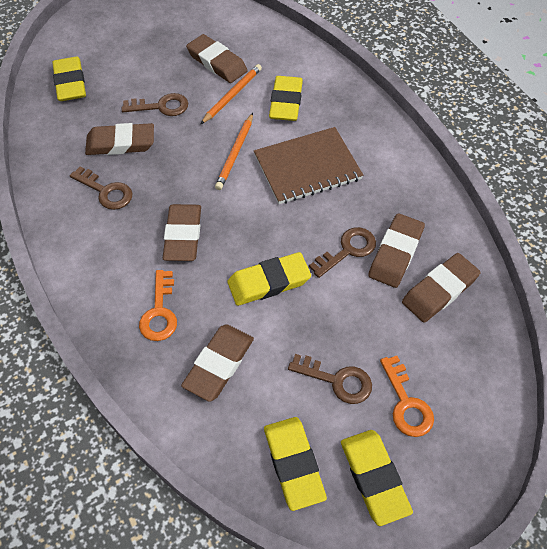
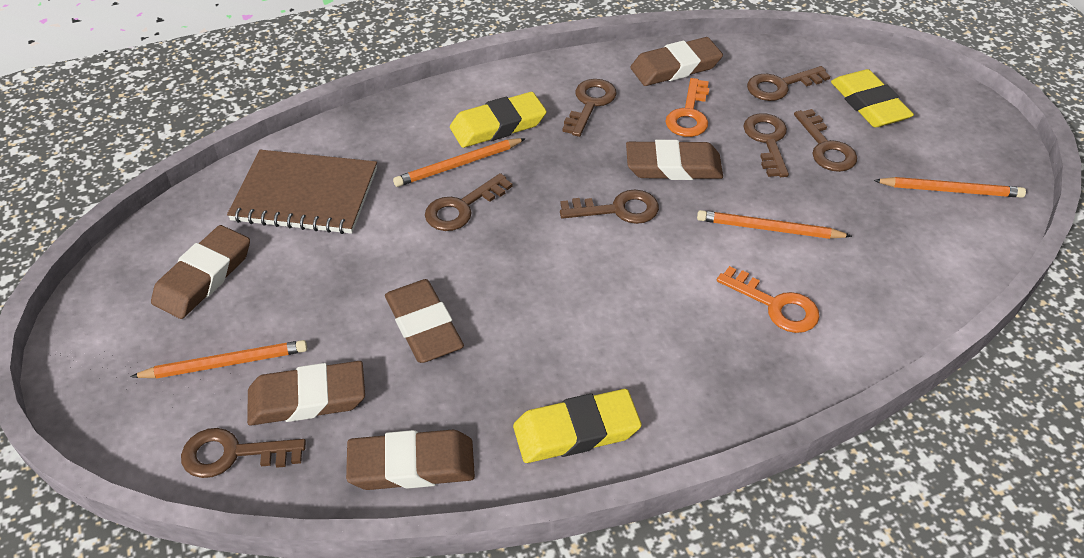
brown key: [70,166,133,210] [122,93,188,116] [288,354,372,404] [309,227,376,278] = 4 -> [181,428,306,478] [425,173,513,231] [560,190,659,224] [562,79,617,137] [744,113,789,177] [747,66,830,101] [794,109,857,172] = 7
orange pencil: [201,64,262,124] [215,113,253,190] = 2 -> [130,340,307,379] [393,138,526,187] [697,210,852,239] [873,177,1026,198] = 4
yellow eraser: [52,57,86,101] [228,252,311,306] [264,417,327,511] [269,76,303,121] [341,430,413,526] = 5 -> [450,92,547,148] [513,389,641,463] [831,69,914,127] = 3

